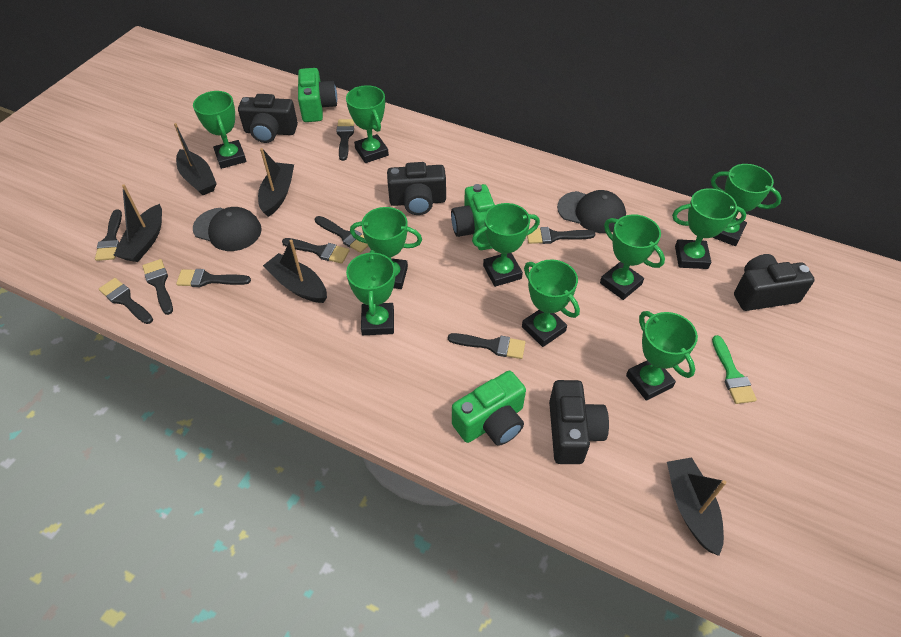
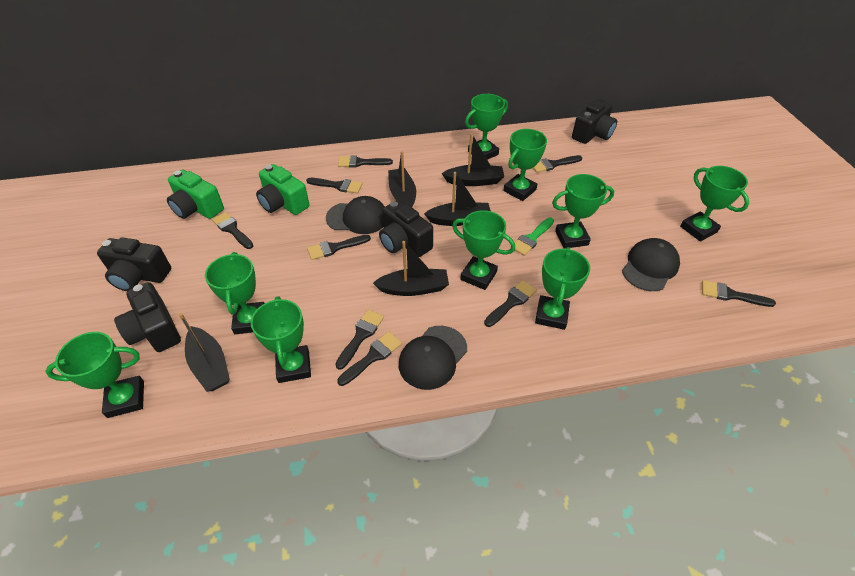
black cap: [193,207,262,251] [557,190,626,233] = 2 -> [326,196,385,234] [399,326,467,390] [622,238,680,291] = 3
green camera: [298,68,337,122] [451,184,495,250] [452,371,526,446] = 3 -> [167,170,224,219] [256,164,309,215] = 2
green trophy: [193,91,247,169] [346,85,389,163] [346,250,395,335] [350,207,422,289] [472,203,540,287] [522,259,580,347] [600,214,665,300] [626,311,698,401] [672,188,746,269] [711,164,782,246] = 10 -> [46,332,144,418] [205,252,265,334] [251,296,311,383] [452,210,515,290] [465,94,508,160] [503,129,547,201] [535,247,590,330] [552,174,614,249] [680,166,749,242] = 9

